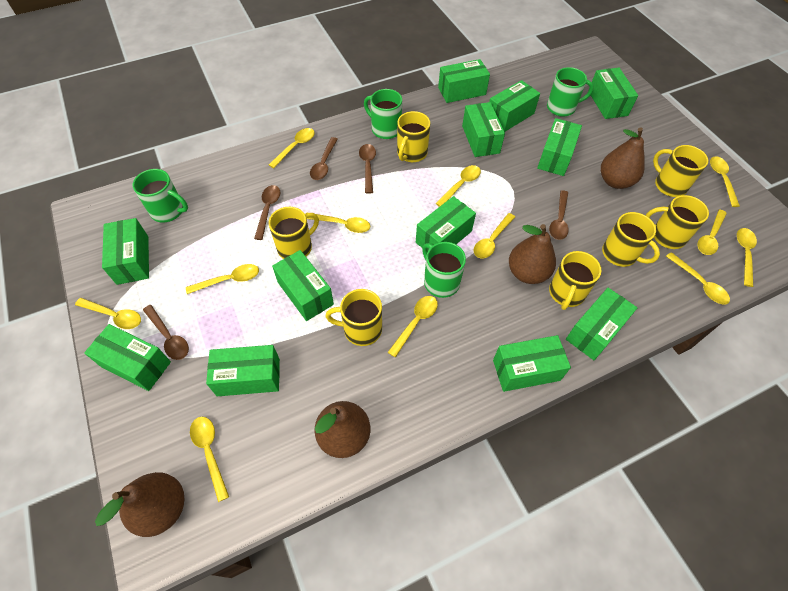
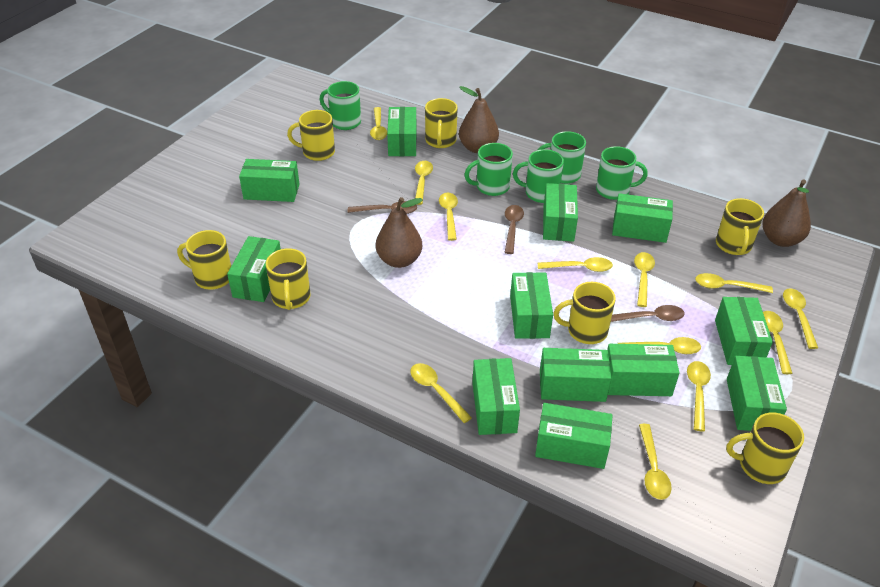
brown pear: [95,472,184,537] [315,401,370,458] [509,224,556,284] [601,127,644,189] = 4 -> [376,197,423,268] [459,86,499,153] [762,180,811,247] = 3
brown spoon: [143,305,189,360] [254,185,280,240] [310,137,338,180] [359,144,376,194] [549,190,568,240] = 5 -> [348,201,417,214] [505,205,524,254] [611,305,685,322] = 3
green mug: [133,169,188,223] [364,89,402,139] [422,242,466,298] [547,67,594,117] = 4 -> [320,81,361,130] [464,143,513,196] [513,149,564,203] [538,131,586,184] [596,146,648,200] = 5

